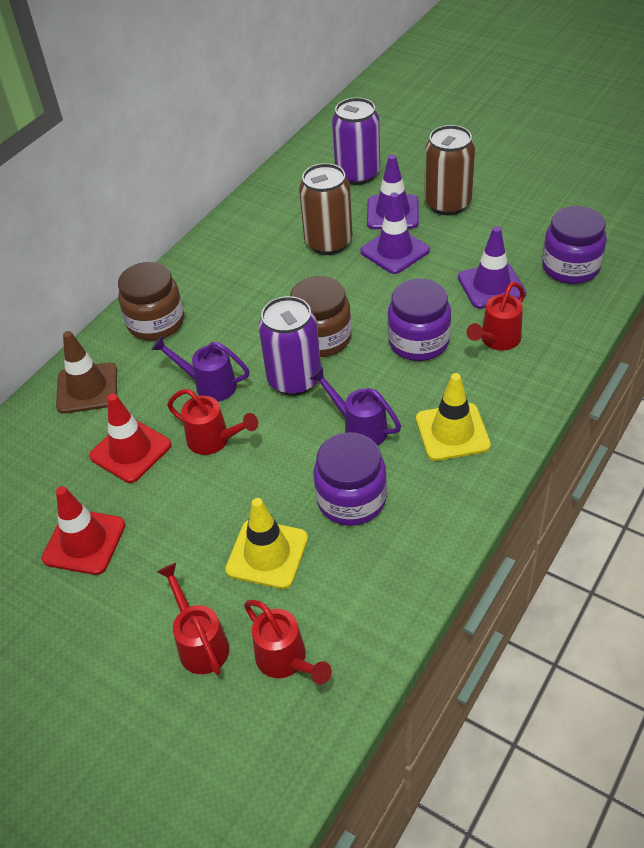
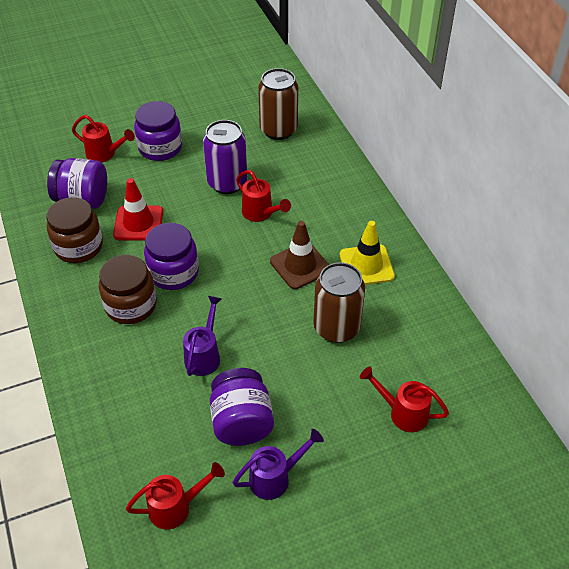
purple can: [258,296,321,396] [332,97,380,185] = 2 -> [203,120,247,194] = 1
purple jar: [314,432,387,526] [387,279,451,361] [542,206,607,284] = 3 -> [47,158,107,209] [134,101,182,161] [144,223,199,290] [210,368,274,446] = 4
purple traffic cone: [360,192,430,274] [367,155,419,229] [458,226,527,309] = 3 -> none = 0
red traffic cone: [42,486,126,575] [89,394,171,483] = 2 -> [113,178,163,240] = 1
yellow traffic cone: [225,498,308,589] [416,373,491,461] = 2 -> [340,221,395,285] = 1

